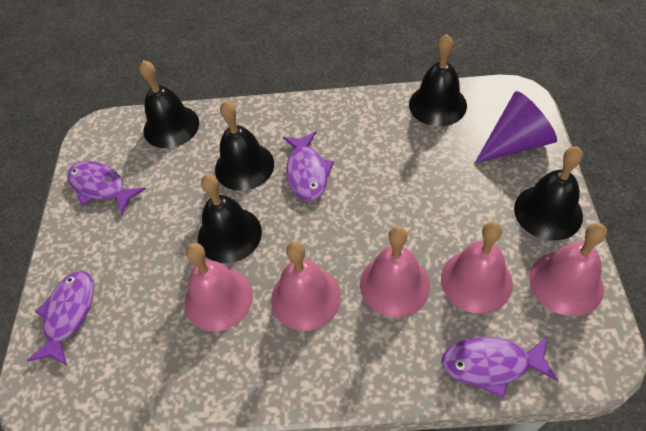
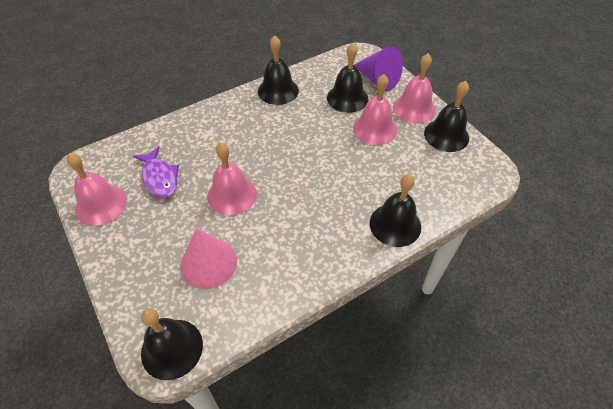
pink bell: [185,243,253,331] [271,241,341,331] [360,226,430,317] [441,221,513,314] [529,223,607,316] = 5 -> [66,153,127,226] [207,143,257,215] [353,74,397,145] [393,54,436,124] = 4
pink cone: none = 0 -> [180,228,237,289] = 1
purple fish: [27,271,94,366] [67,161,146,214] [283,131,334,201] [441,337,558,398] = 4 -> [133,146,179,198] = 1

